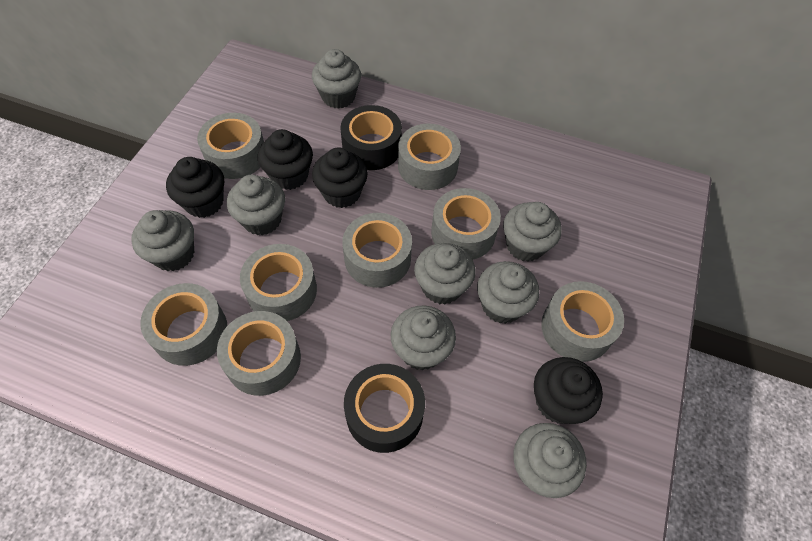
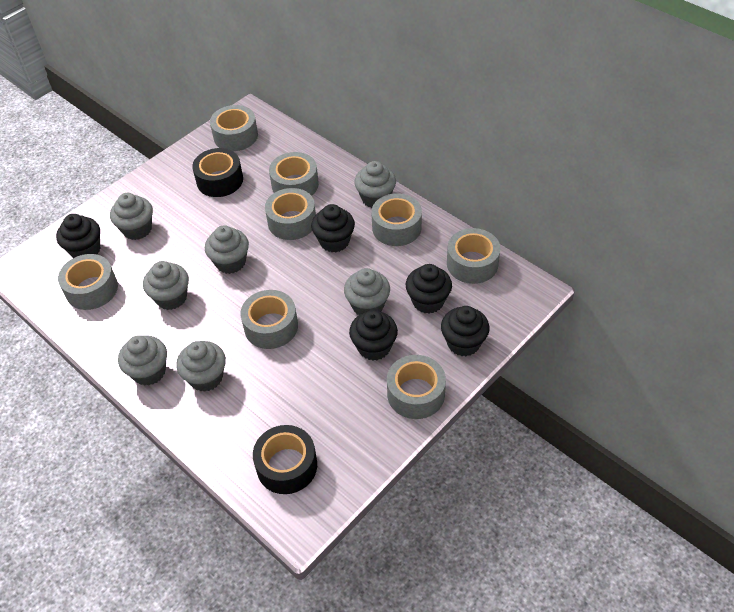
black cupcake: [166,157,224,218] [258,129,313,190] [312,147,368,208] [534,357,603,424] = 4 -> [56,214,100,258] [311,204,355,252] [349,310,398,361] [406,264,452,314] [441,306,490,356] = 5
grey cupcake: [131,210,194,271] [227,175,285,236] [312,49,361,109] [390,306,456,370] [414,243,476,304] [477,261,539,324] [503,202,562,262] [513,423,587,498] = 8 -> [110,193,153,240] [118,335,167,386] [143,261,189,310] [176,341,226,392] [205,225,249,274] [344,268,390,315] [354,161,396,208] = 7

